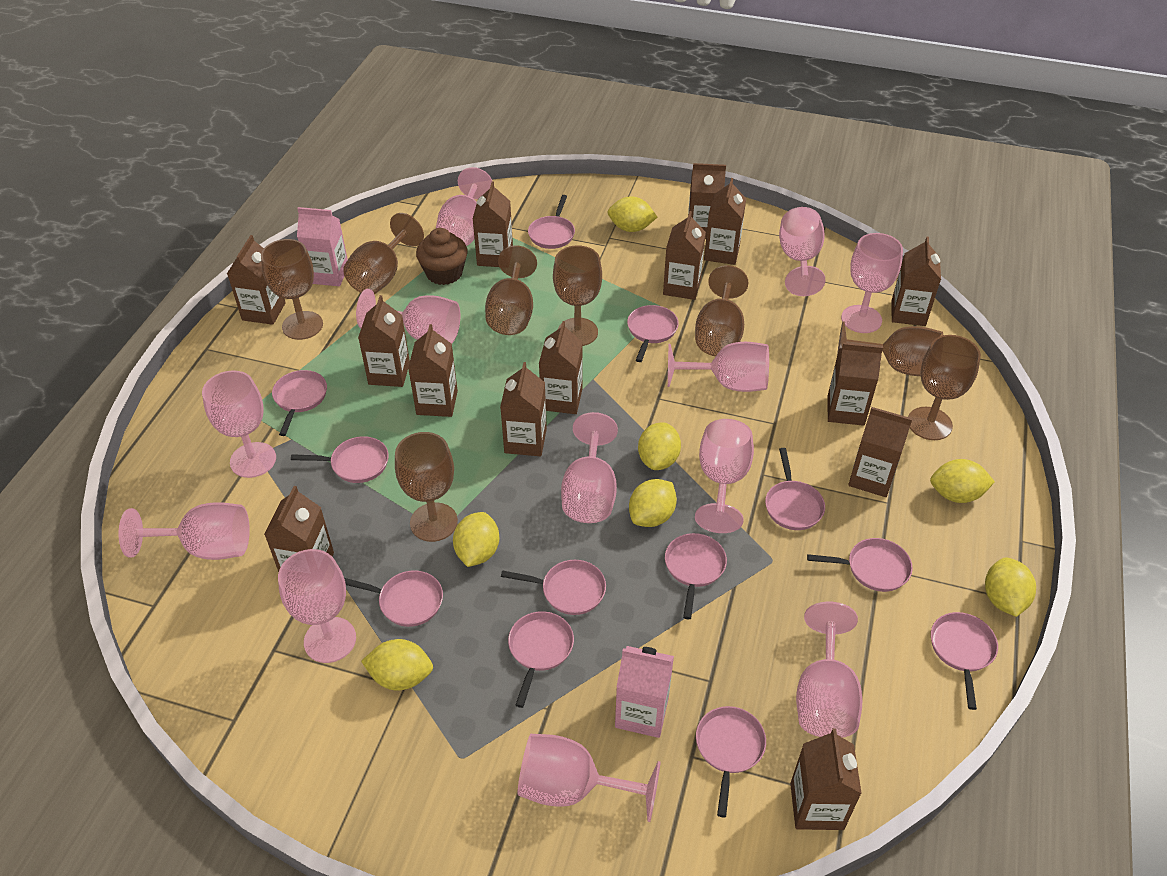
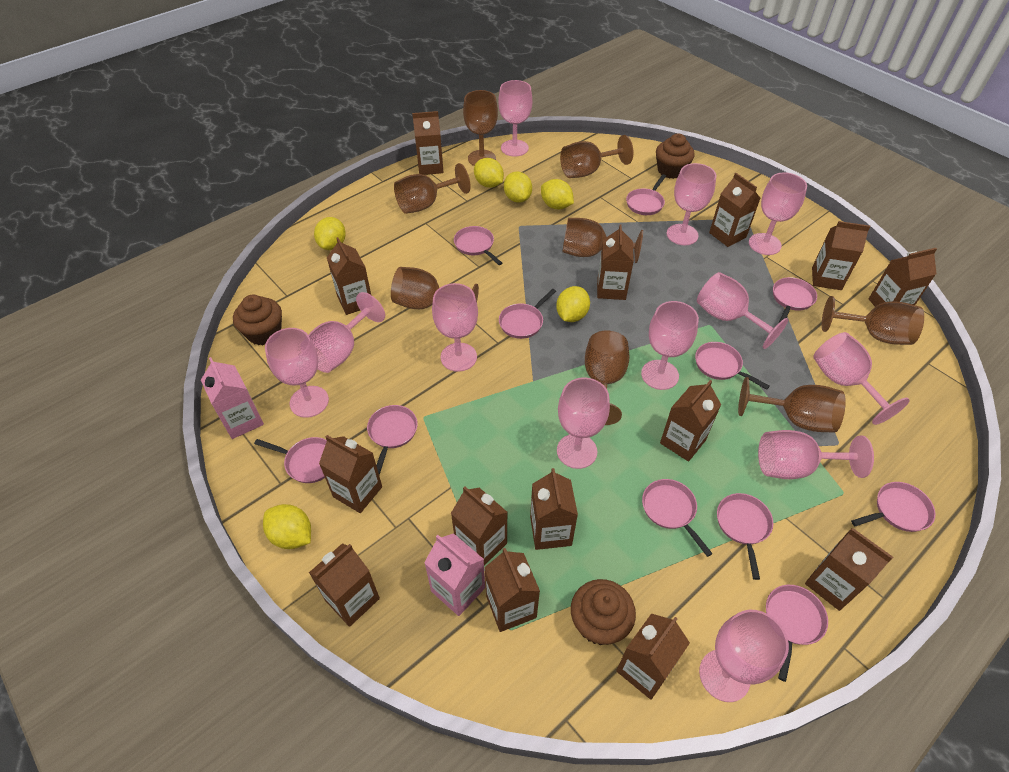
brown cupcake: [416,228,468,285] = 1 -> [233,295,282,345] [571,579,636,645] [656,133,695,179] = 3
pink pan: [272,370,327,436] [291,436,389,483] [344,571,443,627] [501,560,606,615] [508,611,574,708] [528,195,575,249] [627,305,679,362] [665,533,727,619] [696,706,766,817] [765,448,825,530] [807,538,913,592] [931,612,998,710] = 12 -> [254,437,327,483] [367,405,418,475] [454,226,502,265] [499,289,556,339] [626,174,666,215] [642,479,713,557] [695,342,770,390] [717,493,773,580] [766,585,828,682] [773,277,817,323] [851,482,936,532] = 11
yellow lemon: [361,639,433,691] [453,512,499,567] [608,196,657,232] [629,479,677,527] [638,422,681,470] [930,459,995,503] [985,557,1036,617] = 7 -> [263,504,311,549] [314,217,346,250] [474,158,504,188] [504,171,532,203] [541,179,574,209] [556,286,590,322] = 6

